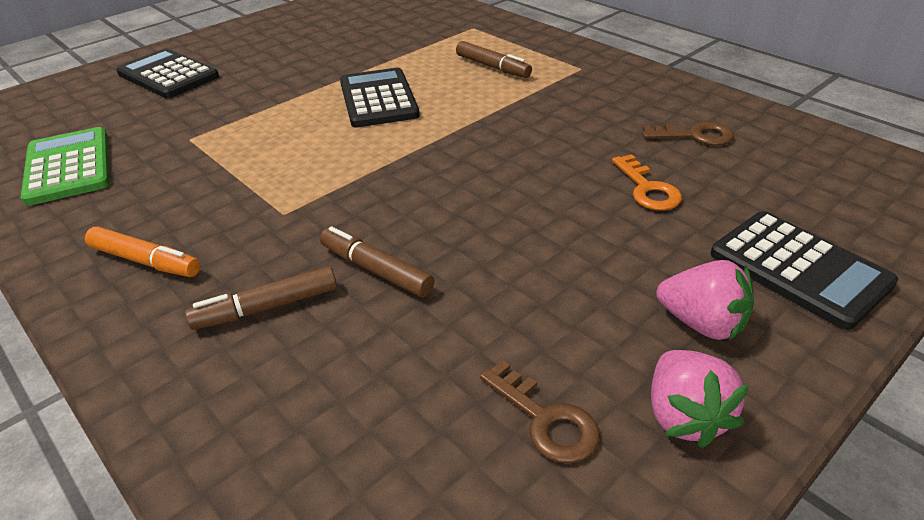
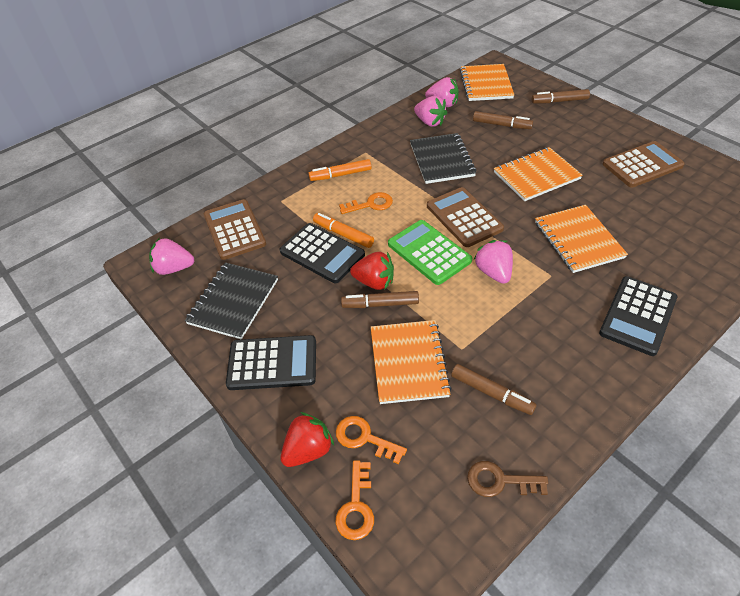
black notebook: none = 0 -> [185,262,278,340] [410,133,476,184] = 2
brown calculator: none = 0 -> [204,199,266,260] [427,187,504,247] [603,141,685,188] = 3
brown key: [480,360,600,463] [643,122,734,145] = 2 -> [467,461,548,497] = 1
brown marker: [185,266,337,330] [320,226,434,297] [456,41,532,78] = 3 -> [341,291,419,308] [451,364,537,415] [473,111,533,129] [532,89,590,103] = 4
orange key: [612,154,682,211] = 1 -> [335,461,374,540] [336,416,407,464] [339,192,393,214] = 3
orange marker: [85,227,200,277] = 1 -> [309,159,372,181] [313,213,374,248] = 2
orange notebook: none = 0 -> [371,320,452,404] [460,64,514,101] [494,147,583,201] [535,205,628,273] = 4
pink strawberry: [651,350,749,448] [657,260,754,341] = 2 -> [149,238,194,275] [414,96,447,127] [425,77,459,107] [473,240,513,284] = 4
red strawberry: none = 0 -> [281,412,334,467] [350,252,394,290] = 2

